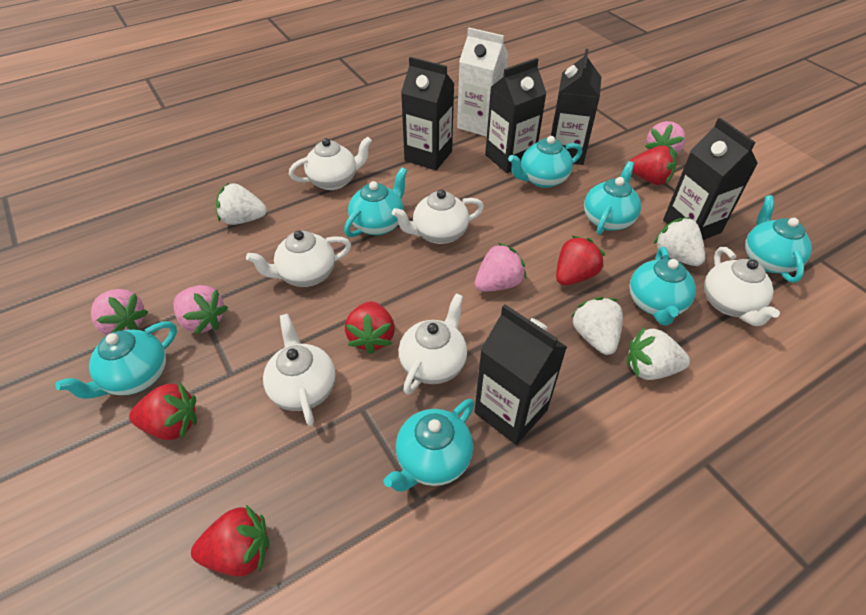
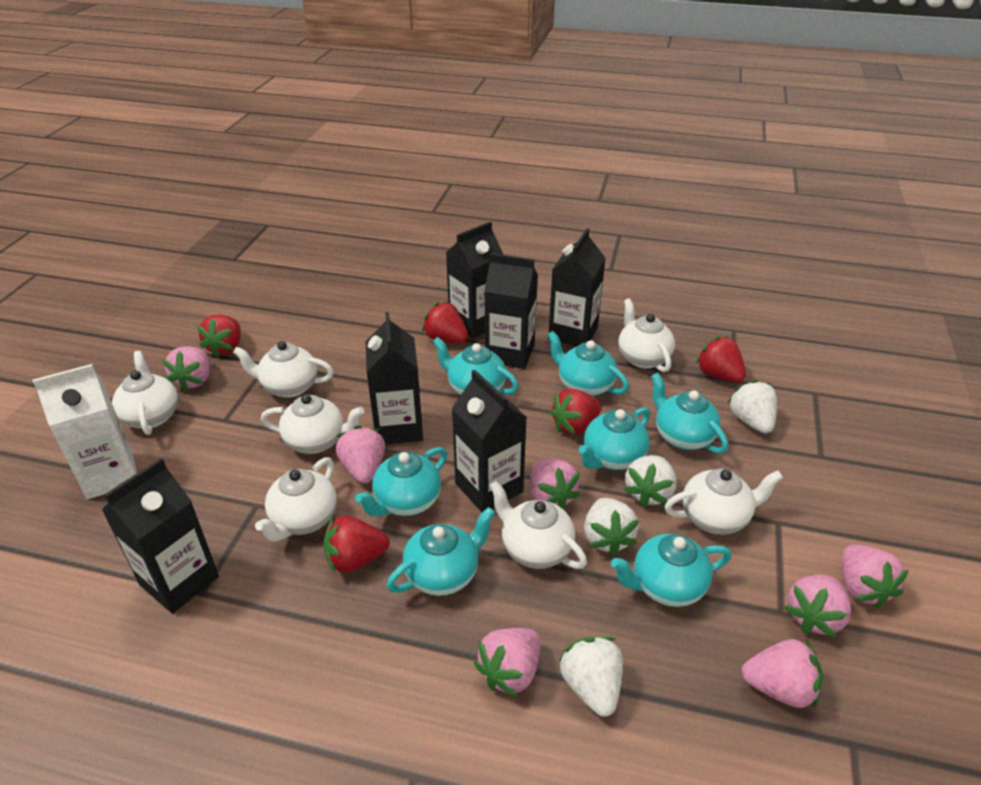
black carton: [401,57,454,170] [474,304,567,445] [485,58,547,173] [551,49,601,165] [663,118,758,240] = 5 -> [102,458,219,614] [366,312,423,445] [446,222,504,339] [452,370,527,512] [484,253,538,369] [548,228,606,347] = 6
pink strawberry: [91,289,148,335] [173,285,228,335] [475,243,526,292] [645,121,686,156] = 4 -> [163,346,210,392] [336,426,385,484] [474,628,541,697] [530,459,581,509] [741,639,823,709] [784,575,851,638] [842,545,909,608] = 7
white teapot: [246,230,351,287] [263,314,336,426] [289,137,372,190] [392,190,484,244] [399,293,467,395] [704,247,780,326] = 6 -> [112,351,178,435] [233,341,334,398] [255,457,337,542] [261,394,365,454] [489,480,587,569] [618,298,675,372] [665,469,783,535] = 7

